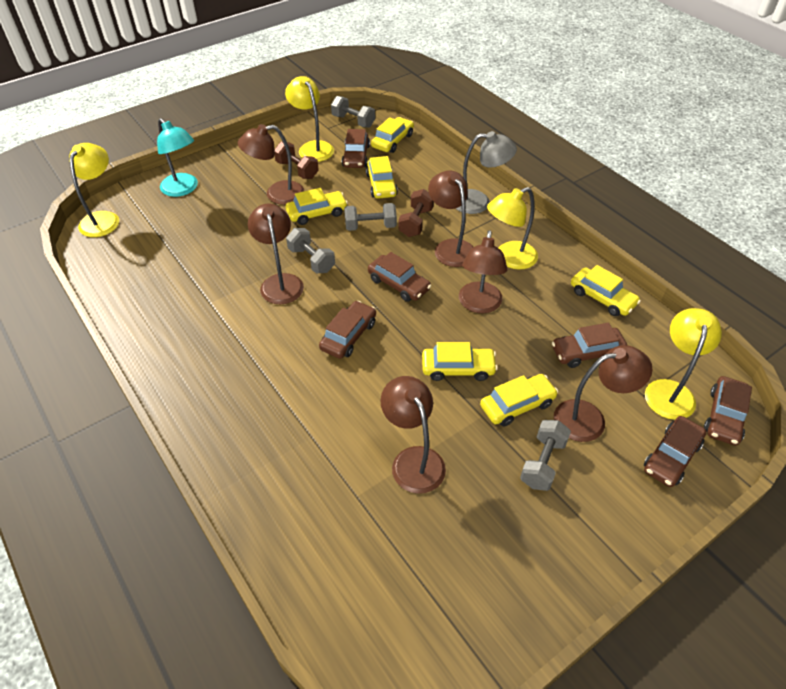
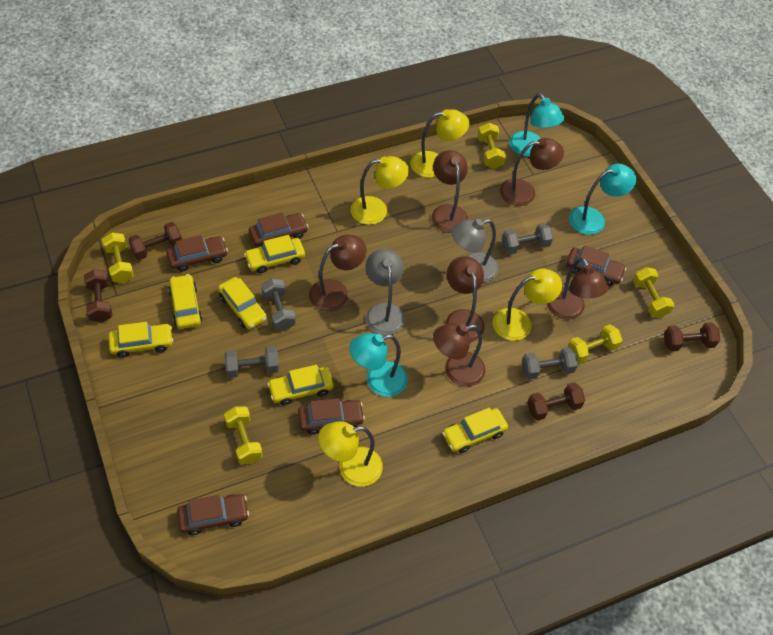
brown car: [319,301,376,359] [342,129,370,168] [368,252,431,302] [552,323,627,368] [644,416,706,487] [704,376,752,445] = 6 -> [166,235,228,272] [177,494,249,535] [249,212,308,247] [298,398,365,434] [566,245,626,286] = 5
brown dumbbell: [275,141,319,179] [399,189,434,237] = 2 -> [84,269,112,322] [128,222,182,260] [527,382,585,421] [664,322,720,352] = 4
grey lamp: [455,131,517,214] = 1 -> [366,249,405,335] [451,219,499,283] = 2
turquoise lamp: [157,118,198,197] = 1 -> [349,333,408,397] [509,93,564,157] [569,164,636,235] = 3
yellow dumbbell: none = 0 -> [102,233,134,283] [224,406,263,464] [478,123,506,168] [568,324,622,364] [633,267,674,318] = 5

